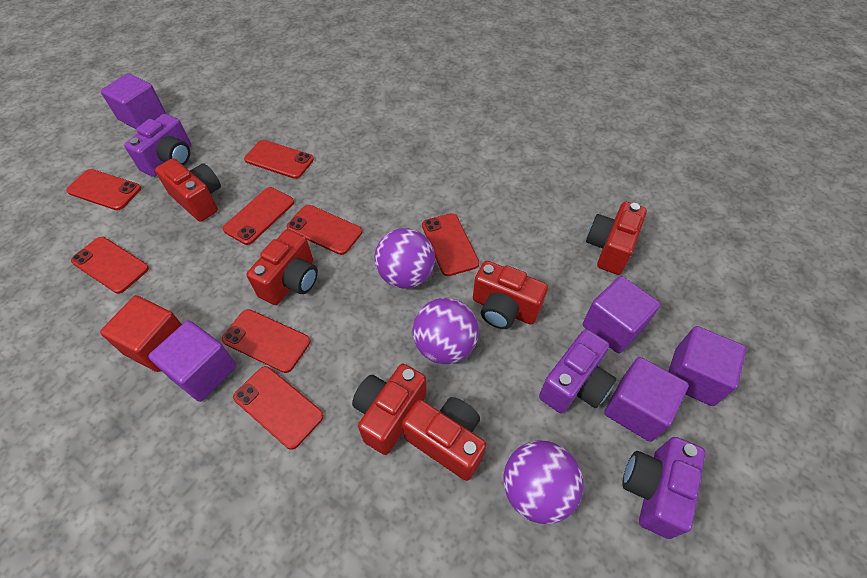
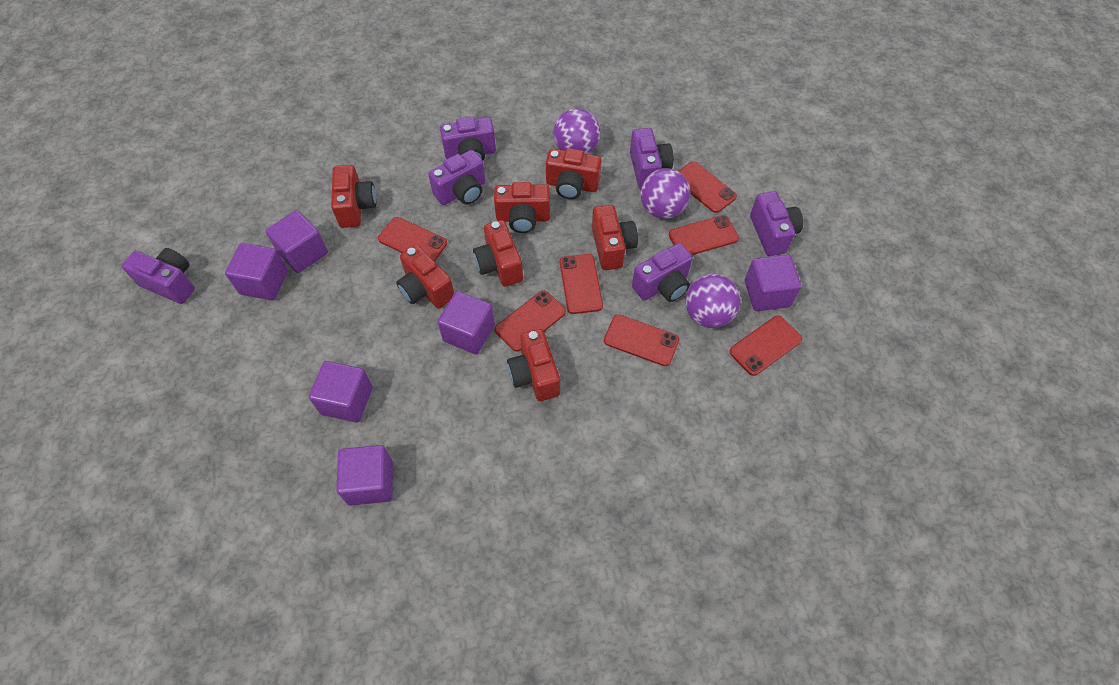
purple camera: [124,114,191,177] [539,329,616,413] [622,437,705,539] = 3 -> [121,248,195,304] [428,150,486,205] [440,117,496,161] [630,128,674,189] [632,243,693,302] [750,191,803,256] = 6
purple cube: [101,73,165,129] [148,320,236,402] [583,276,660,354] [604,357,689,442] [668,326,746,406] = 5 -> [225,243,288,300] [266,210,328,273] [309,361,373,423] [336,445,393,506] [438,291,495,355] [745,255,801,311] = 6
red camera: [155,158,221,222] [247,229,318,305] [352,364,426,455] [402,397,486,481] [473,261,548,329] [586,202,647,275] = 6 -> [331,165,377,228] [396,245,454,309] [473,220,523,287] [494,182,550,233] [507,329,560,401] [546,148,602,199] [592,205,638,270] = 7
red cube: [100,295,182,372] = 1 -> none = 0
red phone: [66,169,141,210] [71,237,149,294] [222,187,294,245] [222,309,310,373] [233,366,324,450] [244,140,314,179] [286,205,362,255] [422,213,479,276] = 8 -> [378,217,447,261] [495,291,566,352] [560,254,603,314] [604,314,679,366] [669,215,739,255] [678,161,737,213] [729,316,802,376] = 7

